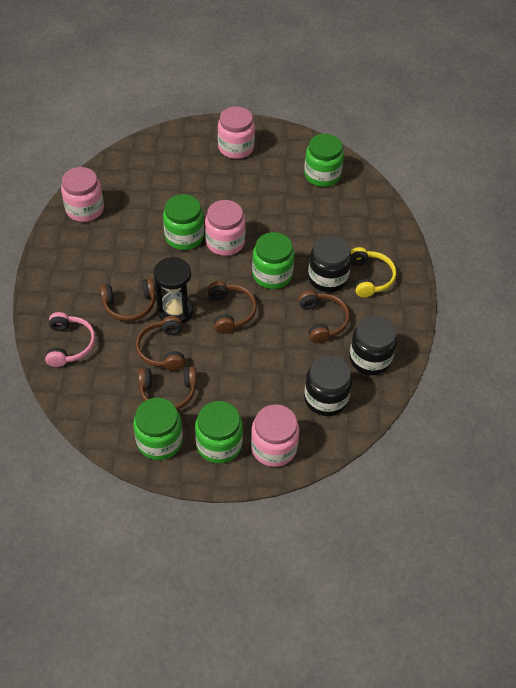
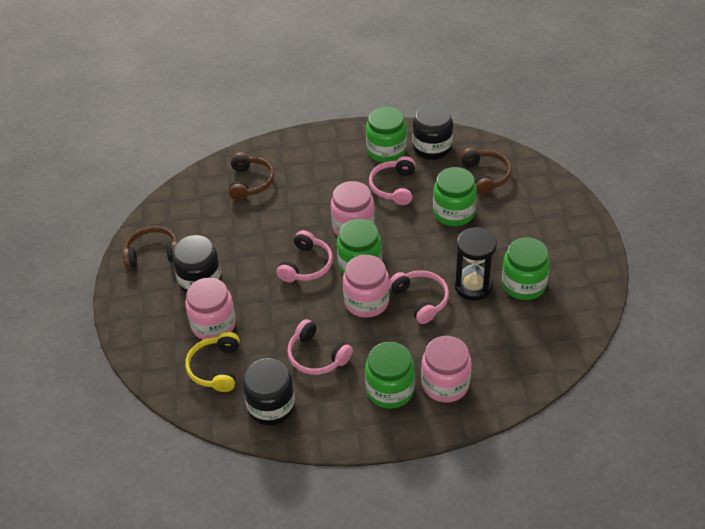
brown headphones: [100,278,155,321] [136,316,185,371] [138,366,196,410] [207,281,257,334] [298,291,350,343] = 5 -> [122,226,178,269] [229,152,274,201] [460,148,512,195] = 3
pink headphones: [45,312,95,367] = 1 -> [277,230,333,282] [287,319,353,375] [369,156,415,205] [389,270,449,324] = 4

